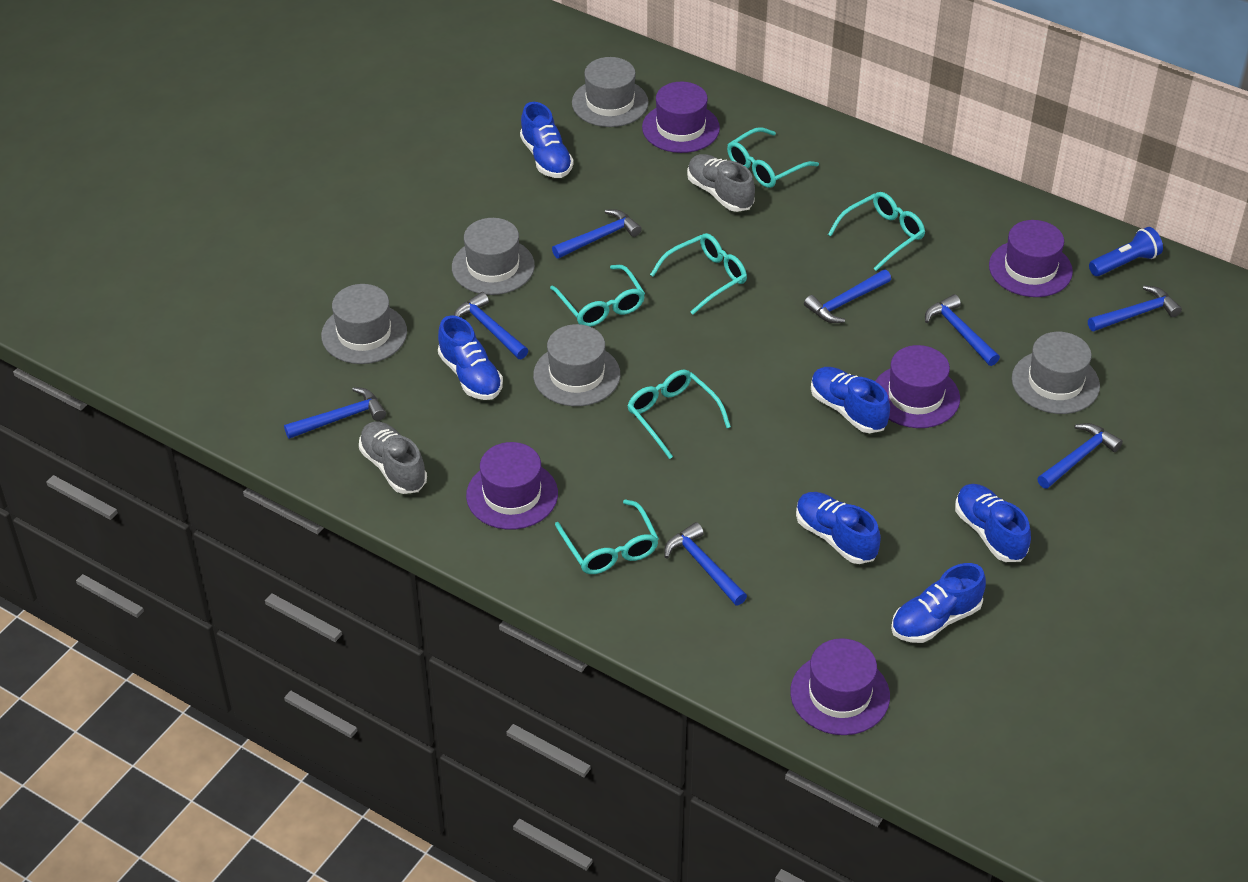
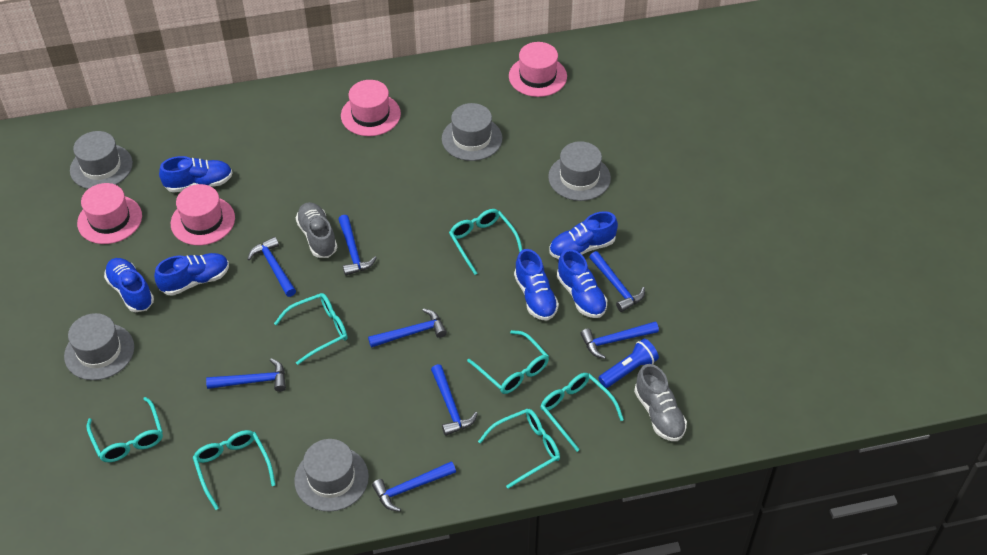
pink hat: none = 0 -> [77,183,142,244] [171,184,235,245] [341,80,401,136] [509,42,567,97] = 4
purple hat: [466,442,558,530] [642,82,720,153] [790,638,890,735] [875,345,960,428] [989,220,1073,297] = 5 -> none = 0
turquoise glasses: [550,265,645,327] [555,499,659,574] [627,369,731,459] [650,233,747,314] [727,127,819,188] [828,192,925,271] = 6 -> [86,397,163,462] [193,430,276,510] [274,293,348,365] [449,209,522,275] [467,330,549,394] [478,409,560,489] [540,373,624,452] = 7

